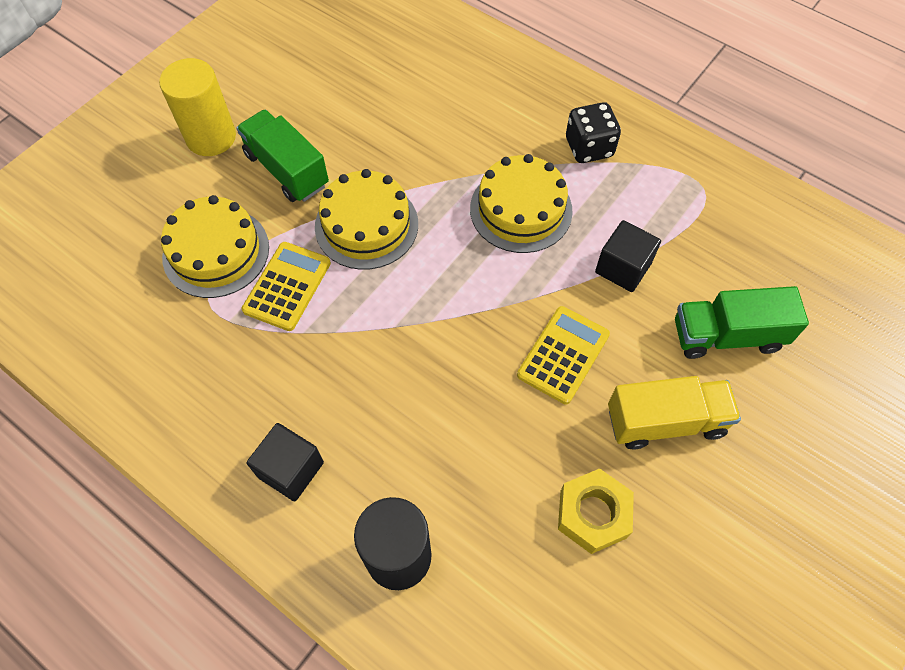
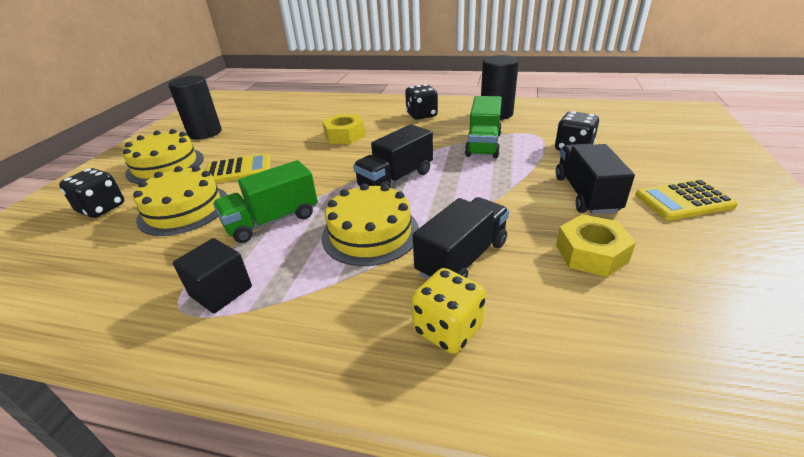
black cube: [246,423,324,501] [595,220,661,292] = 2 -> [173,238,252,313] = 1
black cylinder: [354,497,431,590] = 1 -> [168,75,222,140] [481,55,519,120] = 2
black dice: [566,102,621,163] = 1 -> [59,168,124,218] [405,84,438,120] [555,111,599,151] = 3
black truck: none = 0 -> [353,124,433,188] [413,197,509,280] [556,144,635,215] = 3
yellow cylinder: [159,58,236,156] = 1 -> none = 0
yellow dice: none = 0 -> [411,268,486,354] = 1
yellow nut: [558,468,634,554] = 1 -> [322,114,365,144] [556,214,636,277] = 2
yellow truck: [608,376,741,449] = 1 -> none = 0

